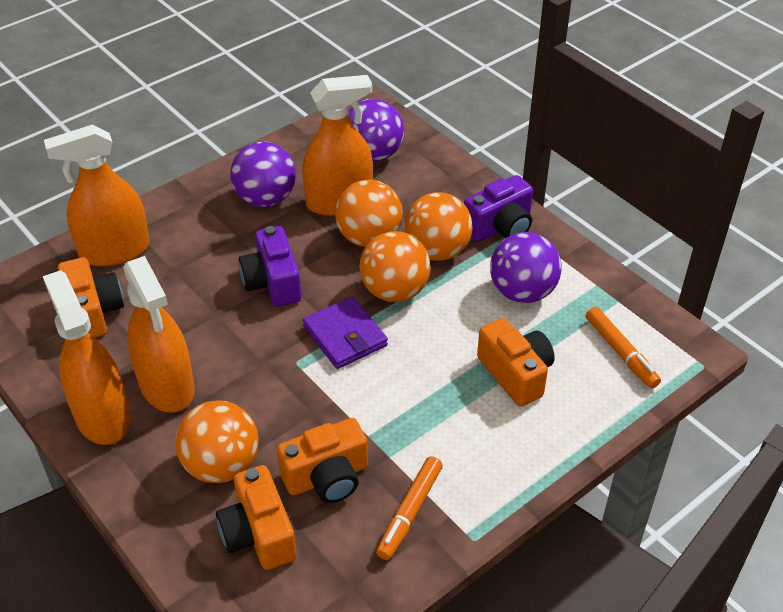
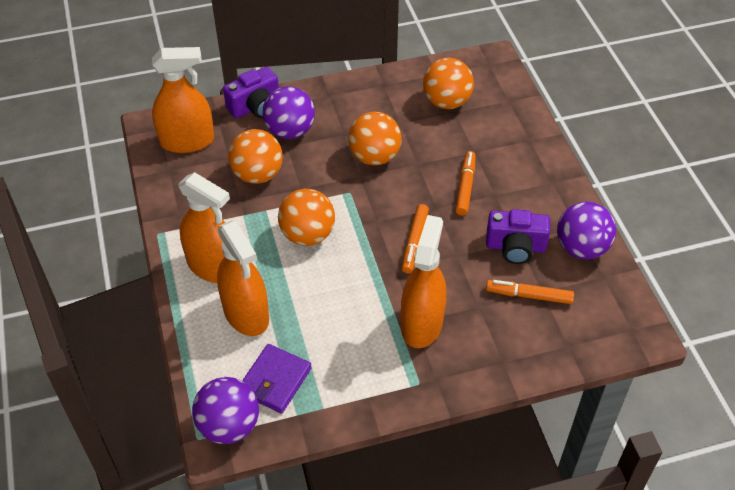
orange camera: [58,257,124,338] [216,465,297,570] [277,418,368,503] [477,318,555,407] = 4 -> none = 0
orange marker: [376,456,443,560] [586,307,661,388] = 2 -> [402,204,429,274] [456,151,476,216] [486,280,574,304] = 3

